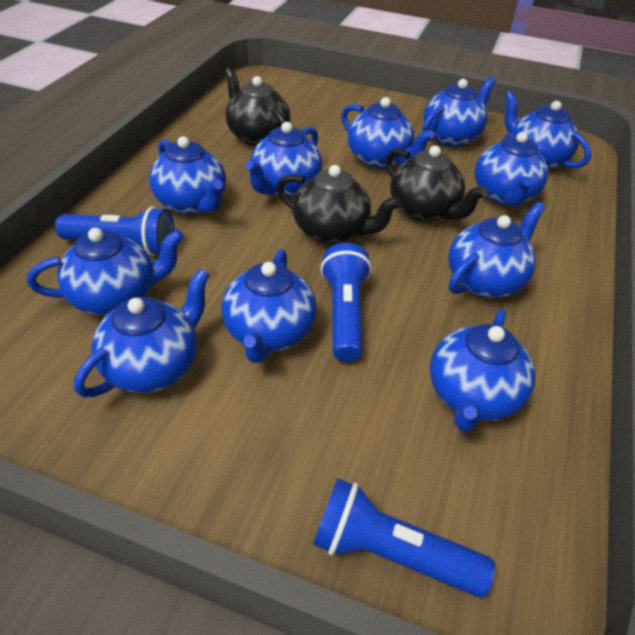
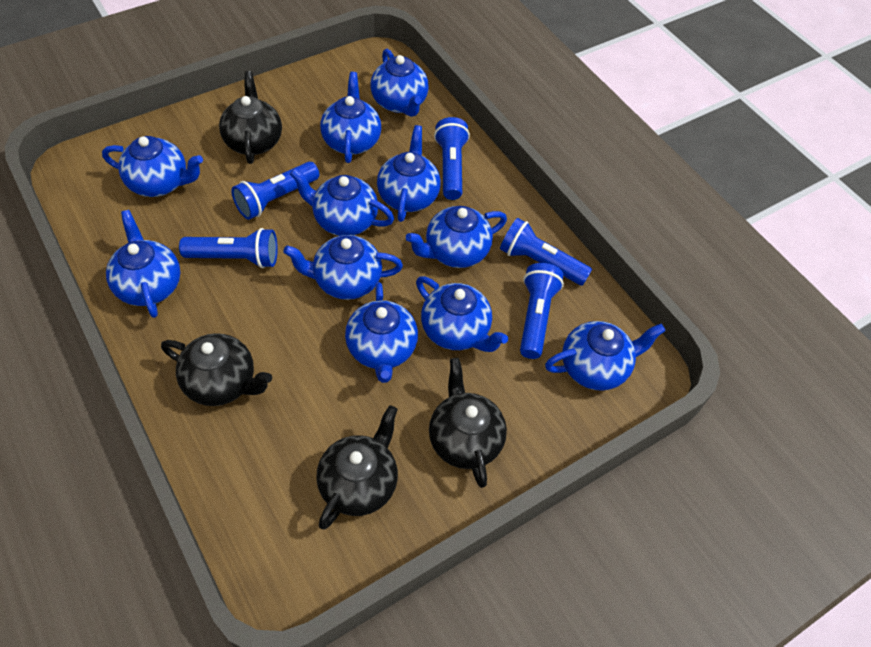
black teapot: [225,68,291,146] [276,165,401,244] [386,146,487,222] = 3 -> [161,333,272,406] [219,71,282,164] [316,405,398,530] [429,358,507,488] = 4
blue flashlight: [55,206,174,256] [313,478,495,597] [320,243,372,362] = 3 -> [179,228,278,268] [231,162,319,220] [434,117,470,200] [500,218,592,286] [520,263,564,359] = 5

